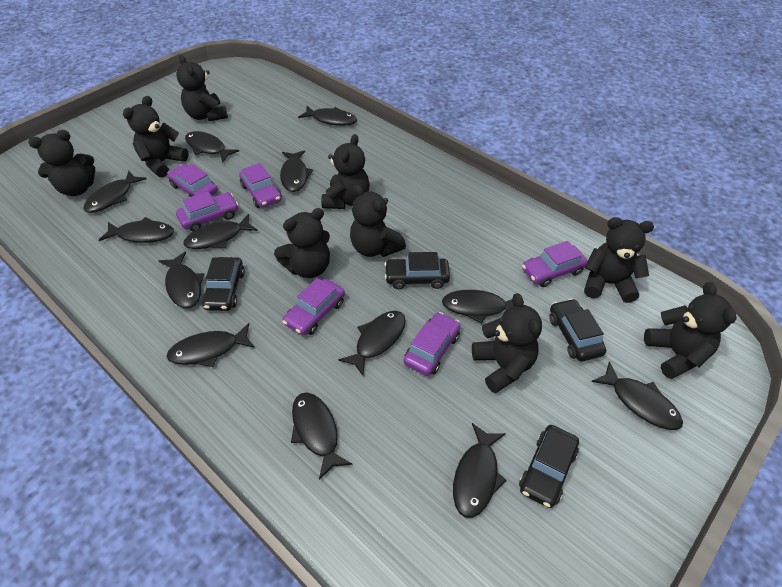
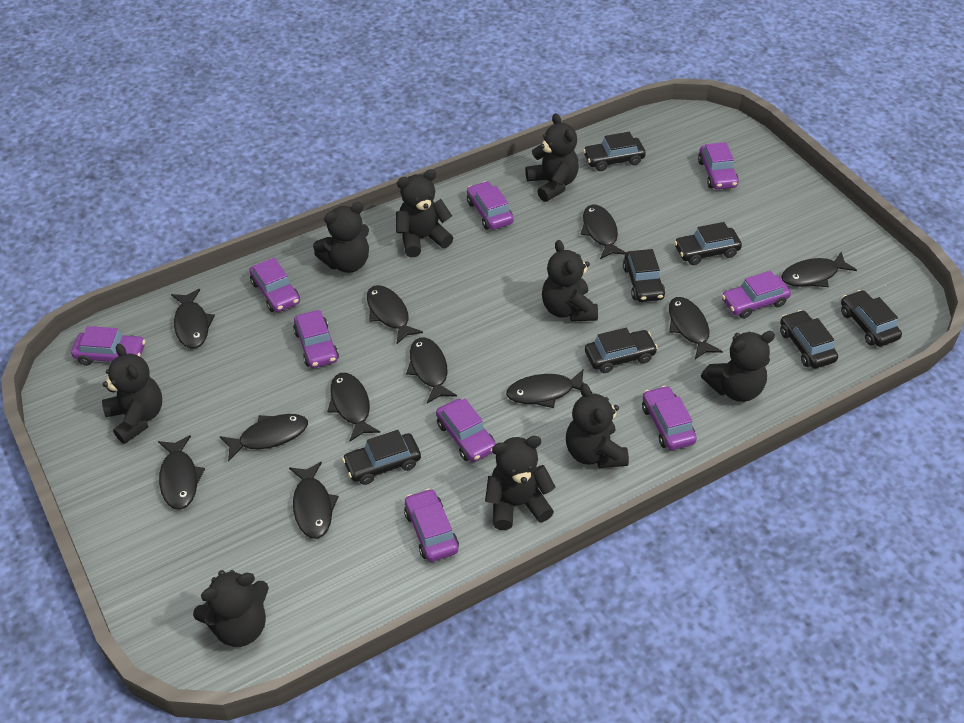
black car: [202,257,245,311] [384,252,450,289] [519,425,579,508] [549,299,606,361] = 4 -> [342,430,421,485] [583,132,646,171] [585,328,658,373] [623,249,665,302] [674,222,742,265] [780,310,838,368] [841,290,902,347] = 7
black fish: [84,171,146,213] [99,217,174,243] [159,252,204,308] [166,323,255,367] [183,214,258,249] [185,131,239,163] [280,150,313,192] [291,393,353,480] [298,106,357,126] [338,311,406,376] [442,290,514,324] [453,423,507,518] [591,362,683,430] = 13 -> [158,435,205,510] [171,289,215,349] [220,414,308,462] [289,462,339,539] [327,373,380,442] [367,285,423,344] [406,337,457,403] [506,370,592,408] [581,205,626,259] [669,297,723,359] [781,252,857,287] = 11
purple car: [167,164,218,197] [176,191,239,231] [239,163,282,208] [282,278,345,335] [403,312,461,376] [522,241,588,287] = 6 -> [71,326,145,366] [249,258,300,312] [293,310,339,368] [404,488,459,562] [436,399,496,462] [467,181,514,230] [642,386,697,450] [698,142,739,189] [722,271,791,319] = 9

